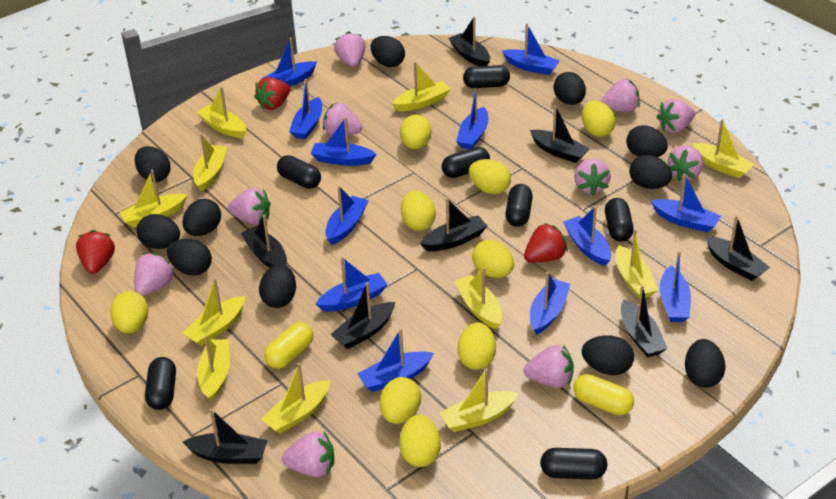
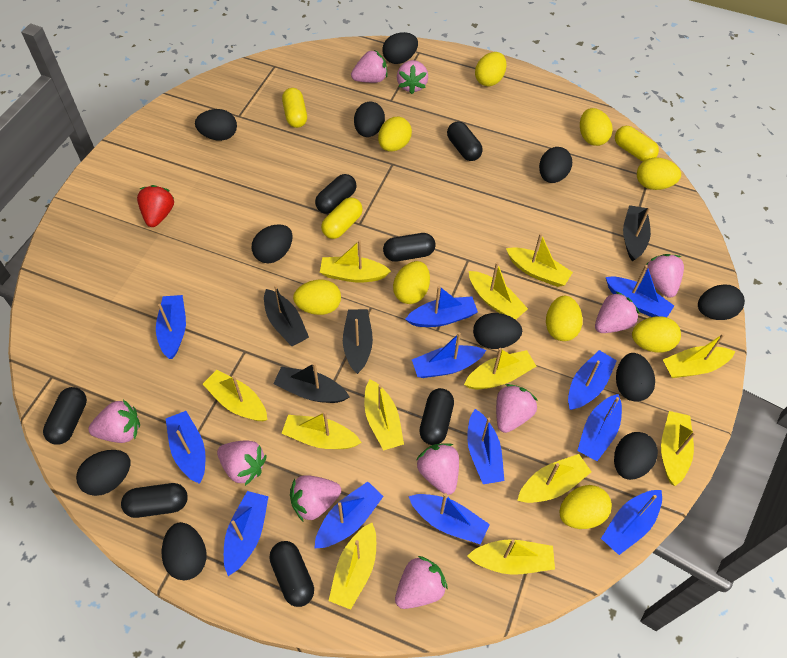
black boat: [183,409,267,464] [241,215,287,268] [330,282,395,349] [420,198,487,251] [448,17,490,66] [530,105,590,163] [621,285,668,358] [705,215,770,281] = 8 -> [264,284,309,346] [273,363,349,403] [343,309,373,374] [623,205,651,261] = 4
red strawberry: [76,230,115,274] [254,77,290,110] [524,223,568,263] = 3 -> [137,185,175,227] = 1
yellow boat: [120,170,188,228] [183,278,245,346] [193,134,227,192] [196,87,246,138] [197,335,230,402] [261,363,331,434] [392,62,451,111] [439,368,519,432] [454,267,502,329] [616,229,658,299] [692,119,755,178] = 11 -> [203,370,268,421] [281,412,362,449] [320,240,391,283] [329,523,376,610] [364,379,404,451] [464,348,537,389] [467,539,555,575] [469,262,528,320] [506,233,573,287] [517,454,592,503] [661,411,696,486] [663,333,735,378] = 12
yellow capsule: [264,322,313,369] [573,374,634,415] = 2 -> [282,88,307,128] [321,197,363,239] [615,126,659,161] = 3

